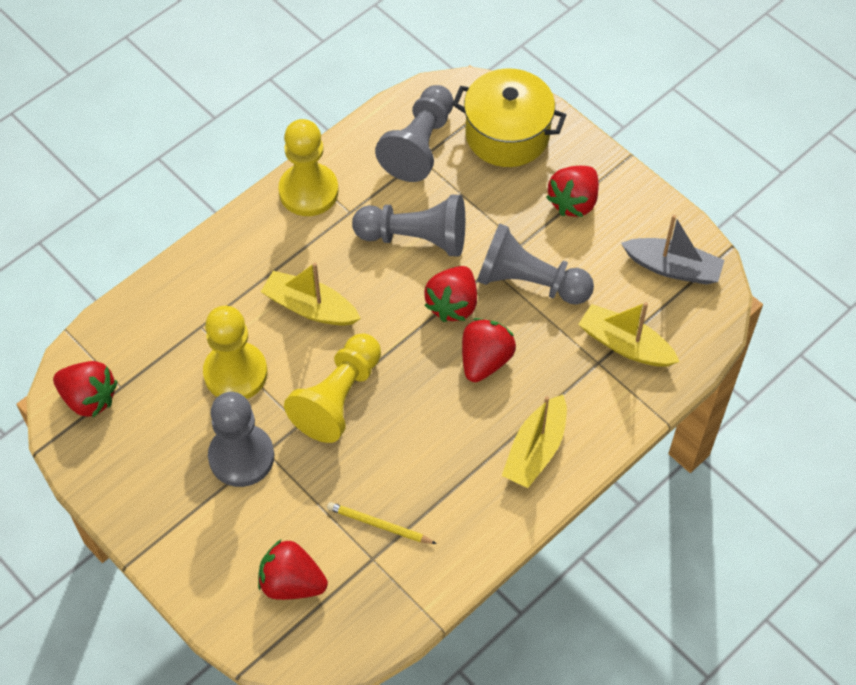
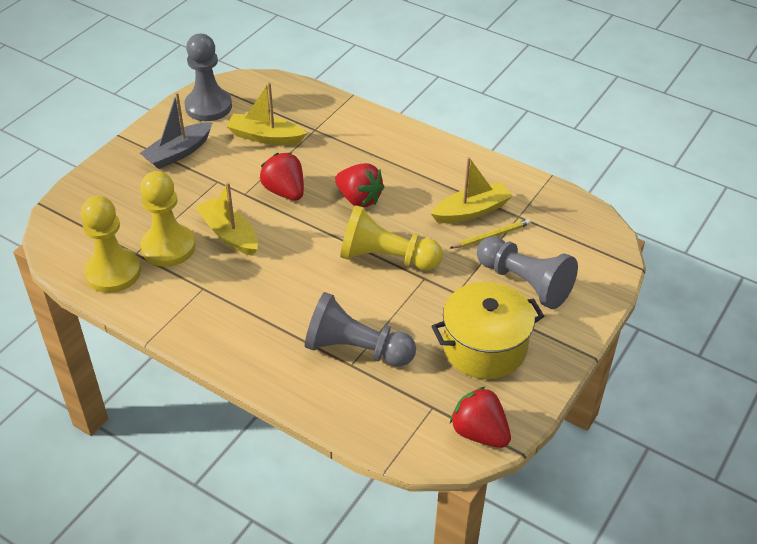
grey pawn: [208,392,274,487] [352,195,465,256] [375,85,454,182] [477,223,594,305] = 4 -> [185,34,232,121] [305,292,416,366] [477,237,578,309] = 3
red strawberry: [53,361,117,418] [258,539,328,600] [424,266,477,322] [462,318,516,382] [546,166,599,217] = 5 -> [260,153,304,201] [335,163,384,207] [450,386,511,448] = 3

